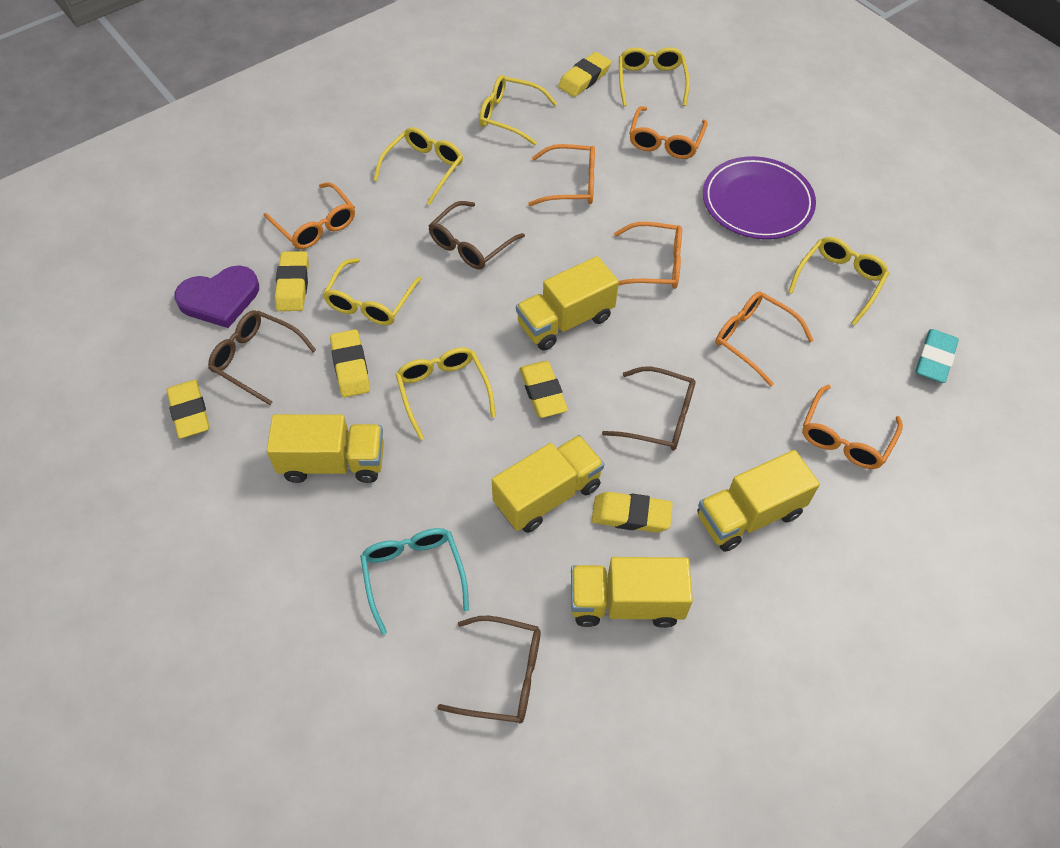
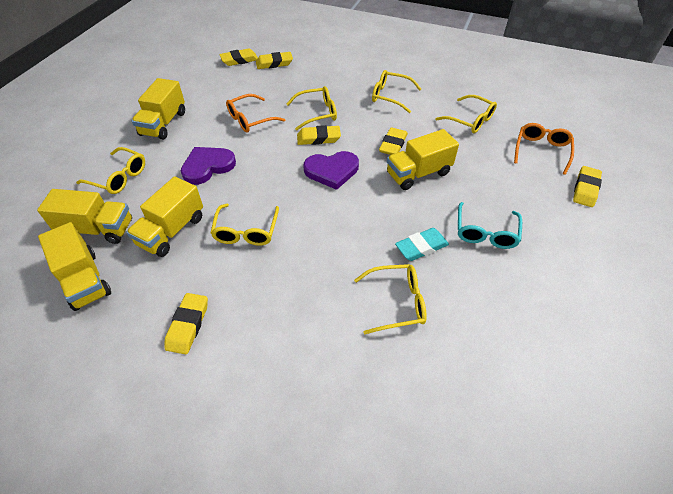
brown glasses: [208,310,316,405] [429,201,525,270] [437,616,541,723] [602,366,696,450] = 4 -> none = 0
orange glasses: [264,182,355,249] [528,144,595,206] [614,222,682,289] [629,106,708,159] [715,292,814,386] [802,385,903,469] = 6 -> [226,94,285,133] [514,123,574,175] = 2
purple heart: [175,265,259,328] = 1 -> [181,147,236,185] [304,151,359,190] = 2
purple plate: [703,156,816,239] = 1 -> none = 0

